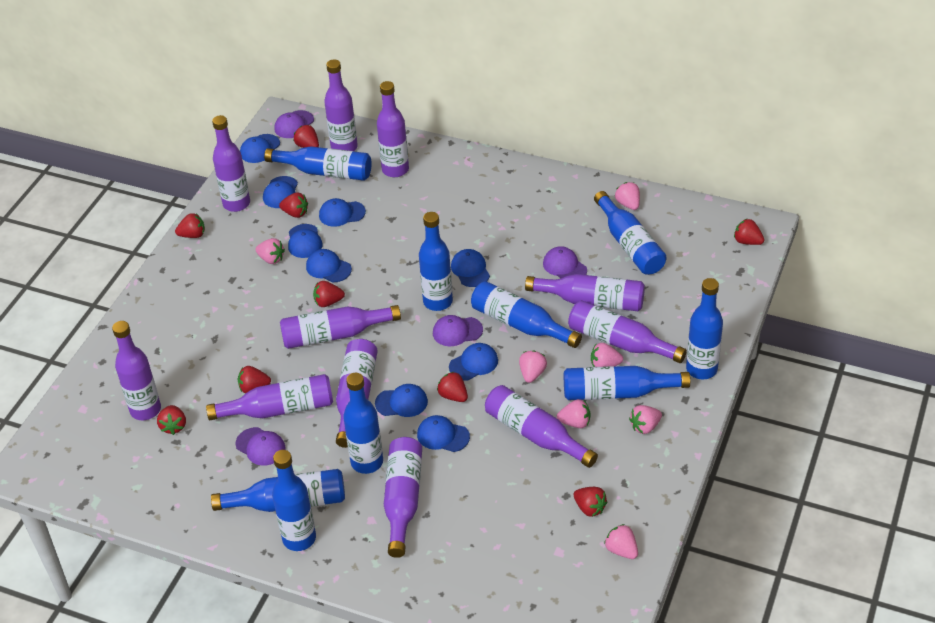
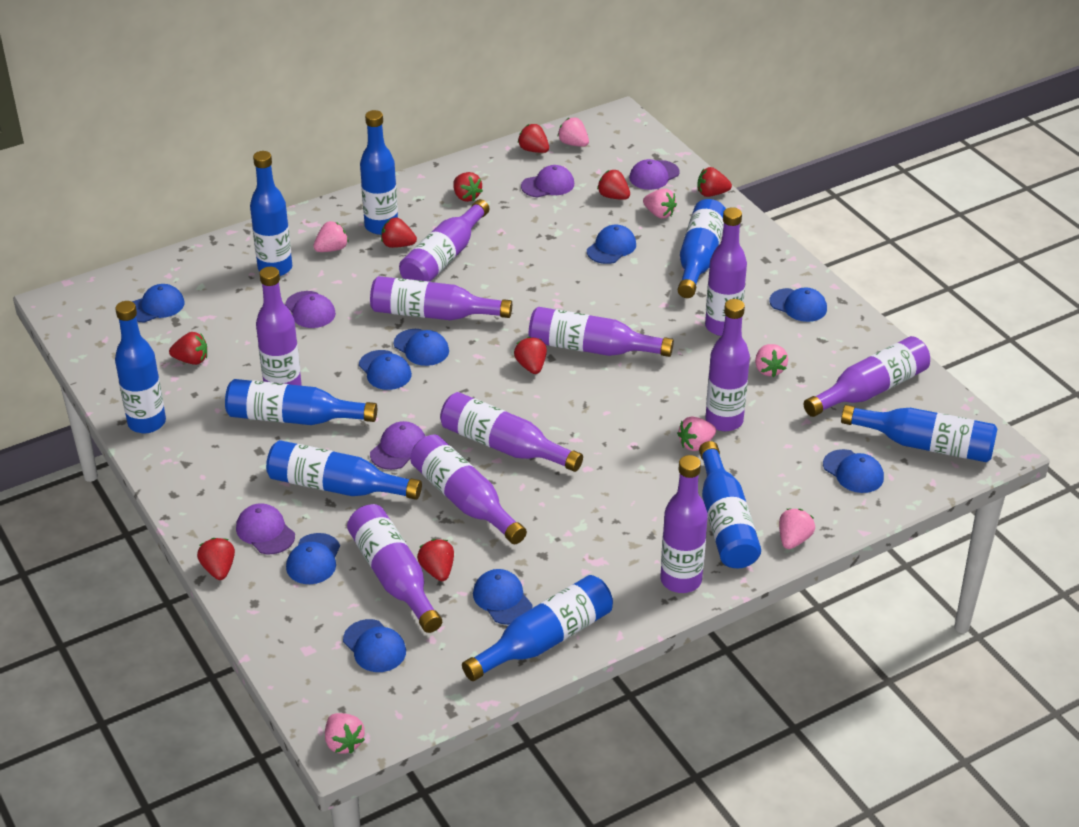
purple cap: [235,427,286,466] [274,110,314,138] [433,315,483,346] [543,246,587,279] = 4 -> [236,503,295,554] [285,291,336,328] [370,421,426,470] [521,165,574,198] [629,159,680,190] = 5

